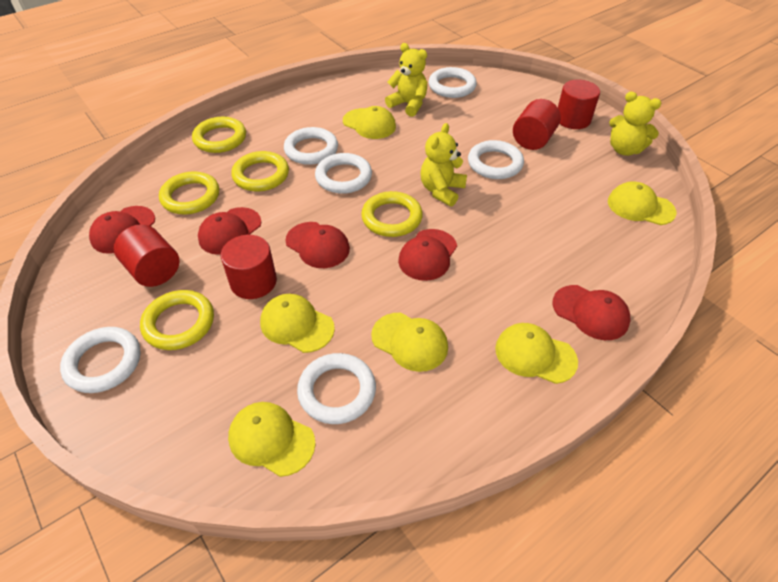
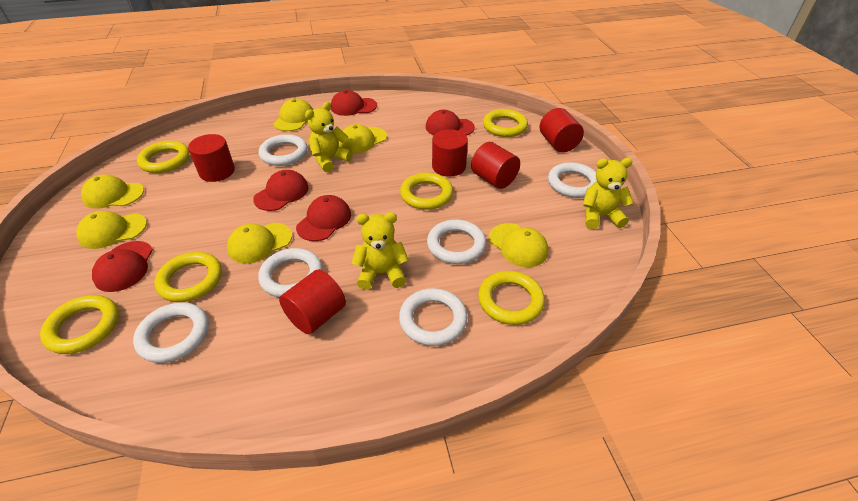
red cylinder: [114,224,180,287] [221,235,277,299] [513,99,561,150] [558,79,600,129] = 4 -> [188,134,235,182] [279,270,346,334] [432,129,468,177] [471,142,520,189] [540,108,584,152] = 5
yellow ring: [140,290,214,350] [159,171,219,215] [192,117,246,153] [231,151,289,191] [361,191,423,237] = 5 -> [40,295,119,354] [137,141,190,173] [154,252,222,302] [400,173,453,210] [478,271,545,325] [483,109,528,137] = 6

